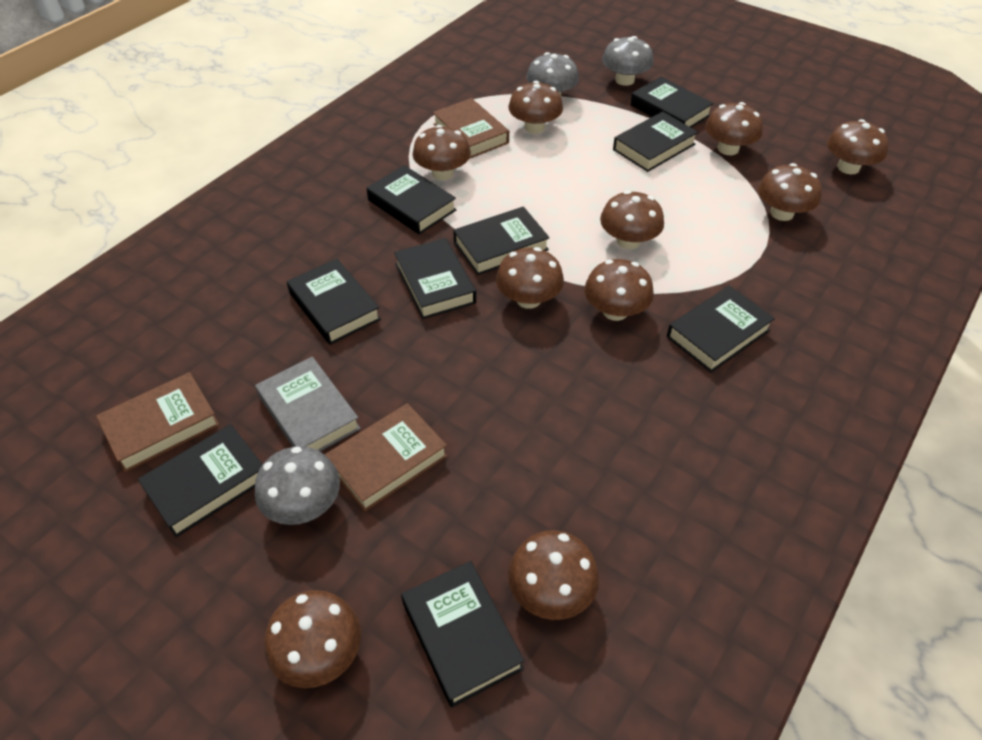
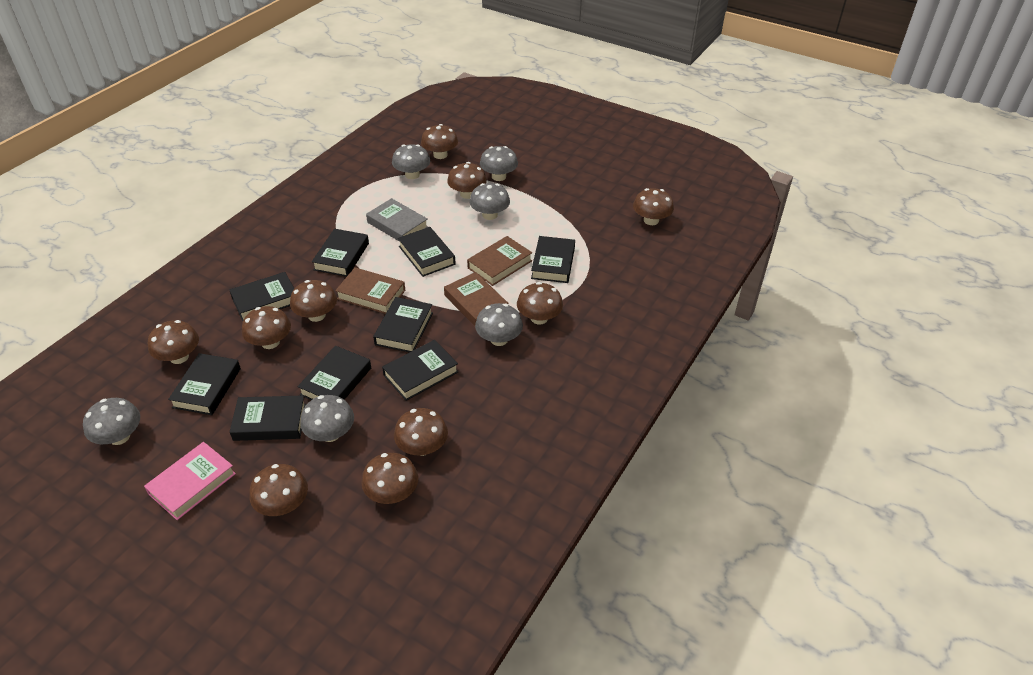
grey mushroom: [255,446,340,525] [526,52,579,96] [602,36,654,86] = 3 -> [83,398,140,445] [300,395,354,442] [392,144,430,179] [469,183,510,220] [475,303,523,346] [480,146,518,181] = 6
pink book: none = 0 -> [144,442,236,520] = 1

